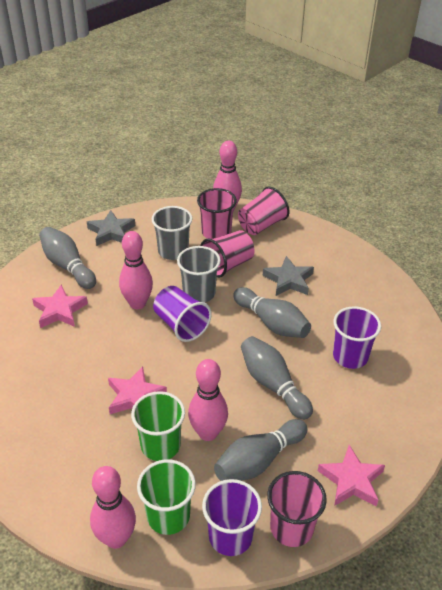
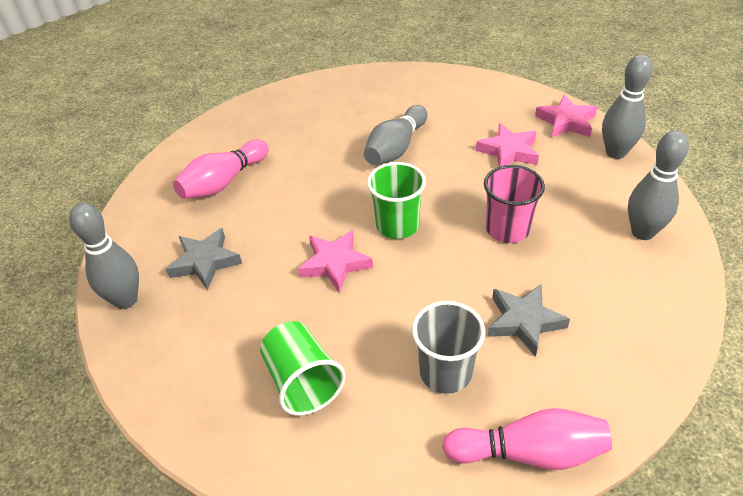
grey cup: [152,206,192,260] [177,246,221,303] = 2 -> [412,301,485,394] = 1
pink bowling pin: [90,466,136,549] [119,231,153,309] [188,359,228,441] [213,141,242,209] = 4 -> [173,139,269,199] [442,408,612,470] = 2
pink cup: [197,188,237,239] [200,230,254,278] [238,187,289,235] [267,471,327,547] = 4 -> [484,165,545,243] = 1
purple cup: [153,286,212,342] [202,479,262,556] [333,306,381,369] = 3 -> none = 0

